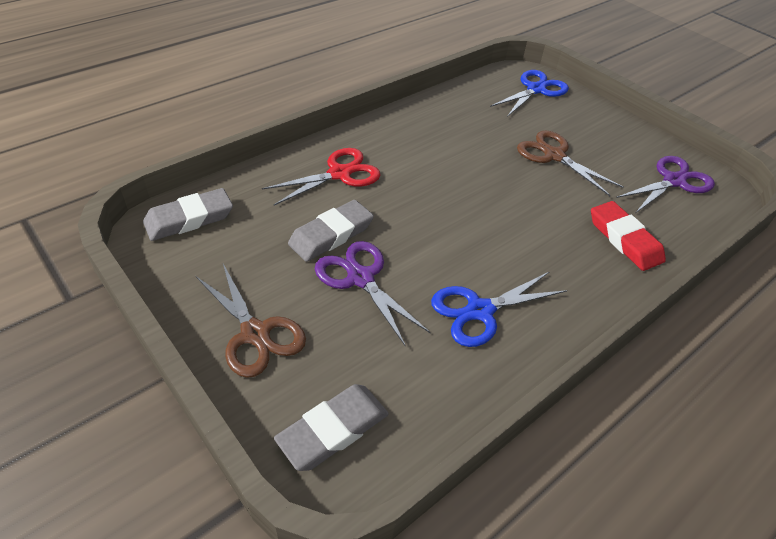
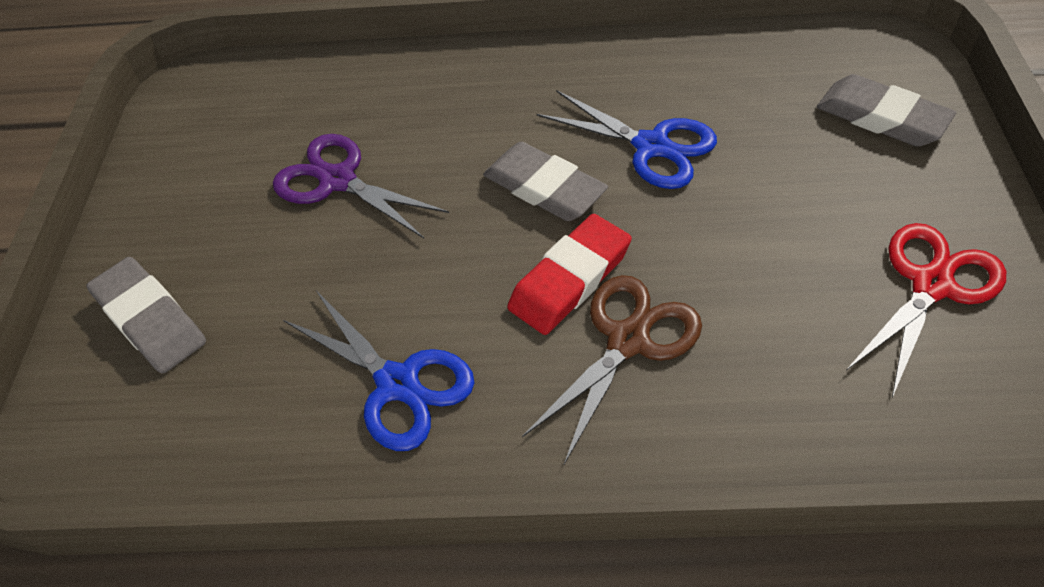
brown scissors: [195,264,306,378] [517,131,624,196] = 2 -> [522,275,702,464] = 1
purple scissors: [315,241,431,347] [616,156,715,213] = 2 -> [273,134,449,238] = 1

